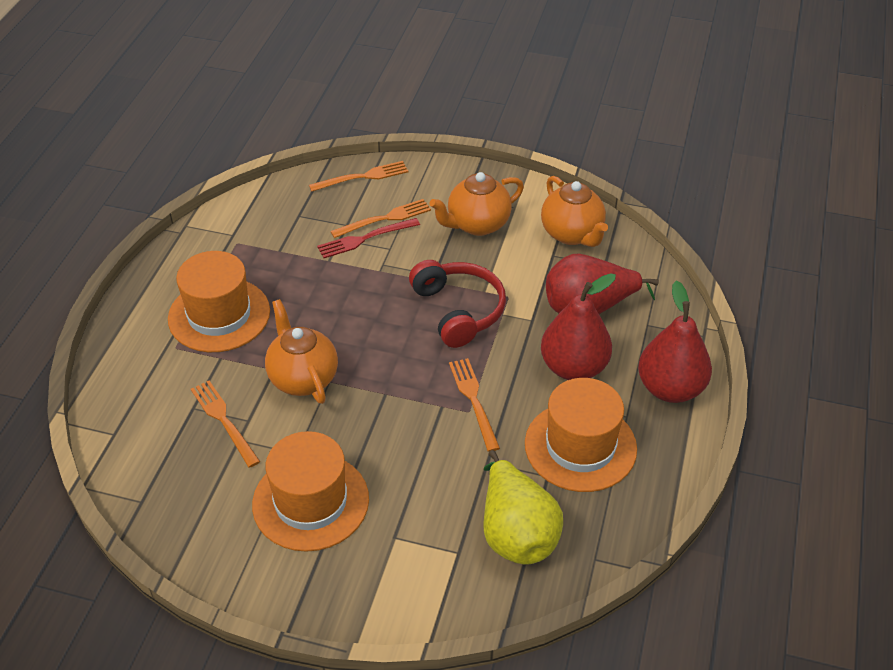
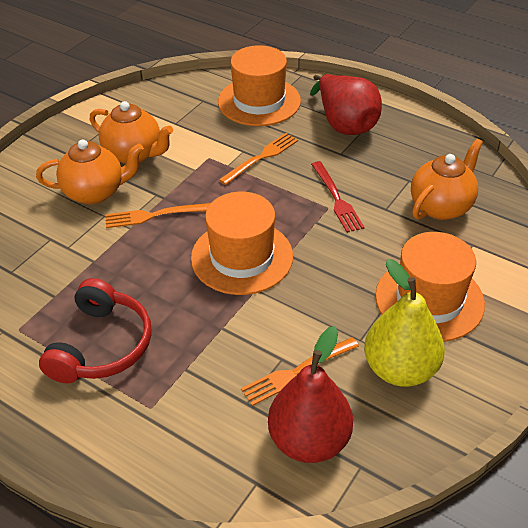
orange fork: [191,381,260,468] [309,161,408,192] [330,199,431,238] [449,358,500,452] = 4 -> [105,203,211,228] [219,133,298,185] [241,337,359,406] = 3
red pear: [541,273,616,380] [546,254,659,314] [638,281,712,403] = 3 -> [268,326,353,463] [310,74,382,135] = 2

